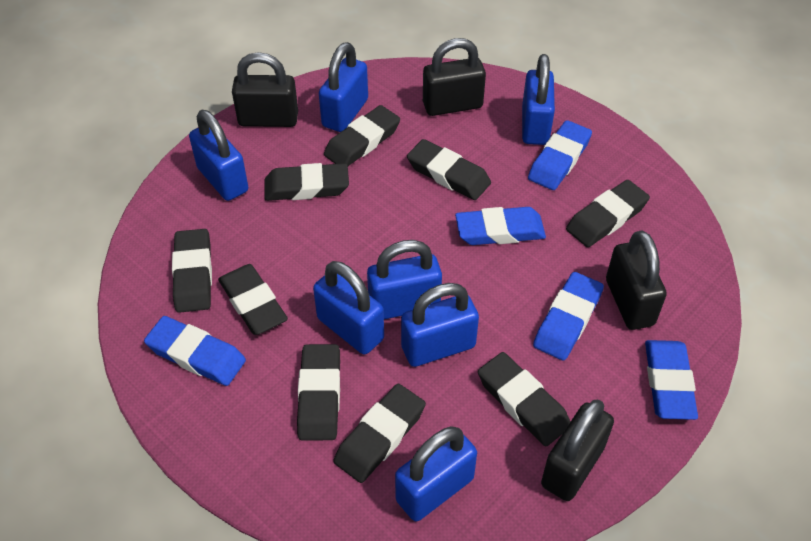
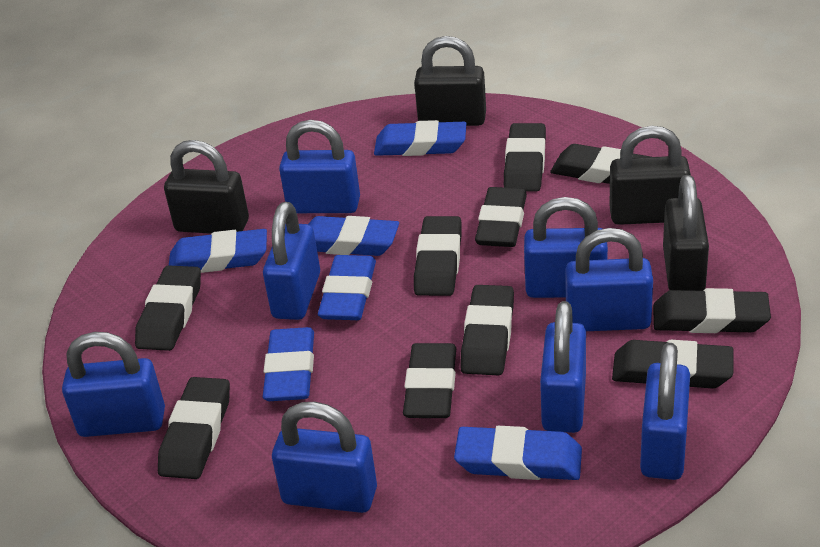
black eraser: [172,229,212,313] [218,264,288,335] [264,163,349,201] [297,344,340,440] [324,105,400,166] [333,384,426,483] [407,139,491,200] [478,352,570,446] [566,180,650,247] = 9 -> [135,265,201,351] [158,377,230,479] [403,343,456,418] [414,216,462,296] [460,285,514,375] [475,187,527,247] [504,123,546,192] [550,144,651,184] [612,340,734,388] [653,288,771,333] = 10
blue eraser: [144,316,246,386] [455,207,546,245] [528,120,592,190] [533,272,604,360] [645,340,698,420] = 5 -> [169,229,267,273] [263,327,314,401] [308,216,399,256] [318,255,376,320] [374,120,466,156] [454,426,582,480] = 6
blue padlock: [189,110,248,201] [313,261,384,354] [319,42,368,132] [367,240,442,319] [395,426,477,521] [401,283,479,367] [522,54,555,145] = 7 -> [62,332,165,437] [263,202,320,320] [272,401,377,513] [279,120,360,213] [524,197,608,298] [540,301,586,433] [565,228,653,331] [640,343,690,480] = 8

